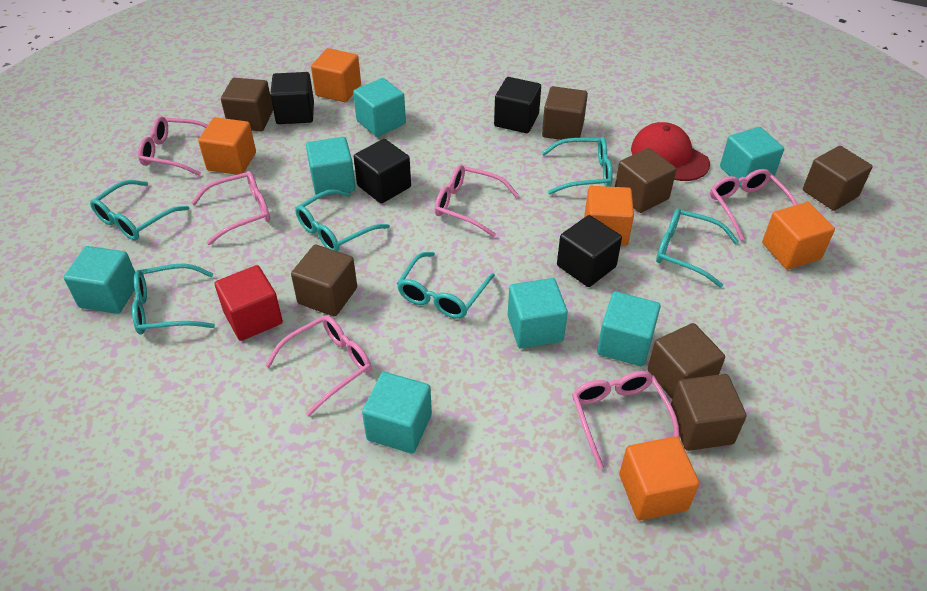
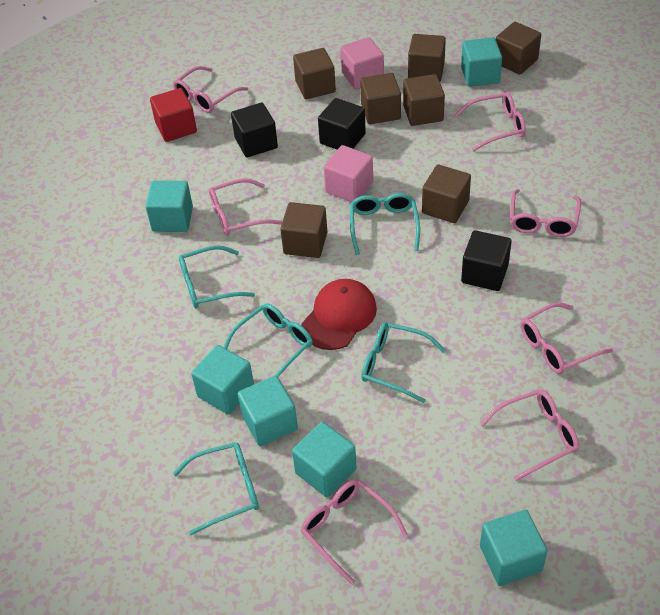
black cube: [270,72,314,124] [354,139,411,204] [494,77,541,133] [557,215,622,287] = 4 -> [231,102,278,158] [318,98,366,150] [461,230,512,291] = 3
orange cube: [198,117,256,175] [311,48,361,102] [584,186,634,246] [619,436,699,521] [762,202,835,270] = 5 -> none = 0
pink cube: none = 0 -> [324,145,373,202] [340,37,384,90] = 2
pink glasses: [138,116,208,176] [191,171,270,245] [265,315,371,416] [435,165,519,237] [572,371,679,470] [710,169,797,241] = 6 -> [173,66,248,113] [209,178,282,236] [301,479,408,585] [455,92,526,151] [480,389,579,481] [510,189,581,237] [521,302,613,374] = 7
turquoise cube: [63,246,135,314] [306,137,356,196] [353,78,406,137] [362,372,432,454] [508,278,568,349] [597,291,661,366] [720,127,784,188] = 7 -> [145,181,193,232] [191,345,254,415] [238,376,298,446] [292,422,357,497] [461,37,502,87] [480,510,547,586] = 6
turquoise glasses: [90,180,189,240] [132,263,215,335] [295,189,390,252] [397,252,495,319] [542,137,613,194] [656,208,739,288] = 6 -> [173,442,259,535] [179,245,255,308] [224,304,313,377] [350,193,420,255] [361,322,446,403] = 5

